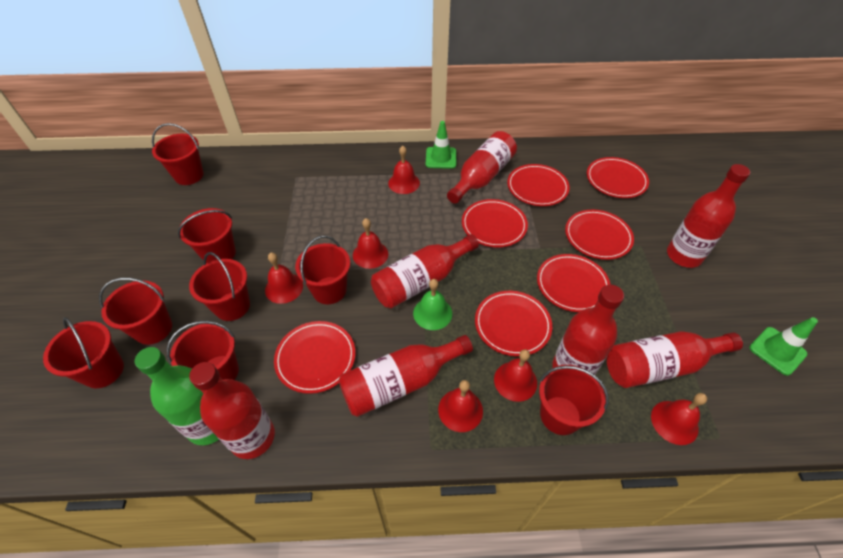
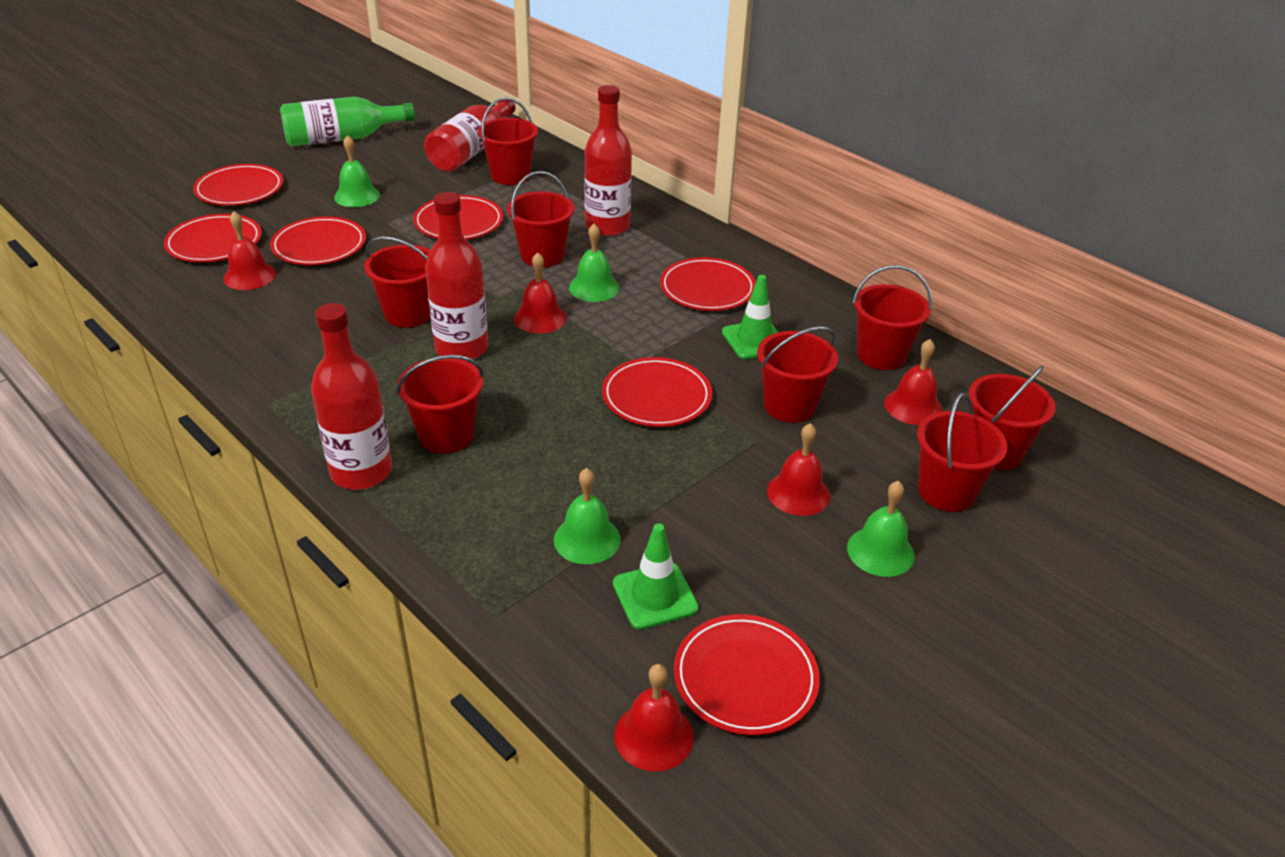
green bell: [413,279,452,330] = 1 -> [334,135,380,207] [554,468,621,564] [569,224,619,302] [847,481,915,577] = 4
red bell: [265,253,303,304] [353,218,388,269] [388,146,420,194] [438,380,483,432] [494,349,537,402] [651,393,707,445] = 6 -> [223,211,276,290] [514,252,567,334] [614,664,694,772] [767,423,830,516] [884,339,942,425] = 5
red bottle: [189,362,275,459] [338,335,473,417] [371,234,479,308] [447,131,517,204] [552,285,624,375] [607,331,743,388] [667,164,750,268] = 7 -> [311,303,392,490] [424,100,516,172] [425,192,488,361] [584,85,632,236] = 4

